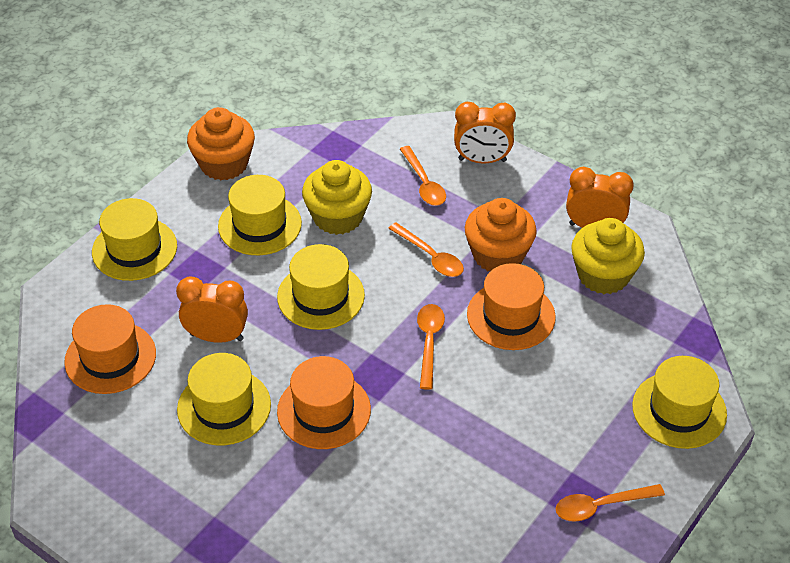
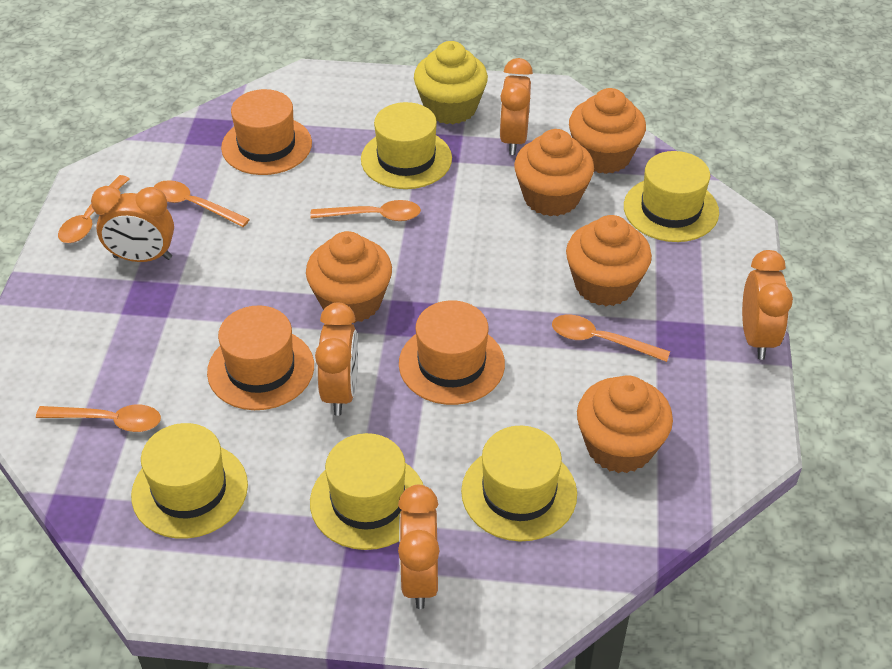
orange clock: [176,276,248,343] [454,102,516,163] [566,167,634,228] = 3 -> [91,186,174,262] [315,303,358,416] [398,485,440,609] [499,58,533,155] [742,250,793,360] = 5
orange cupcake: [187,107,255,180] [465,198,537,271] = 2 -> [306,231,392,323] [514,129,594,216] [566,215,652,306] [569,88,646,174] [577,375,673,473] = 5
orange spoon: [388,222,464,277] [400,146,446,206] [417,304,445,390] [555,484,665,522] = 4 -> [36,405,161,432] [58,175,129,243] [154,180,250,227] [310,200,421,221] [552,315,670,362] = 5
yellow cupcake: [302,160,372,235] [571,218,645,294] = 2 -> [414,41,488,124] = 1

